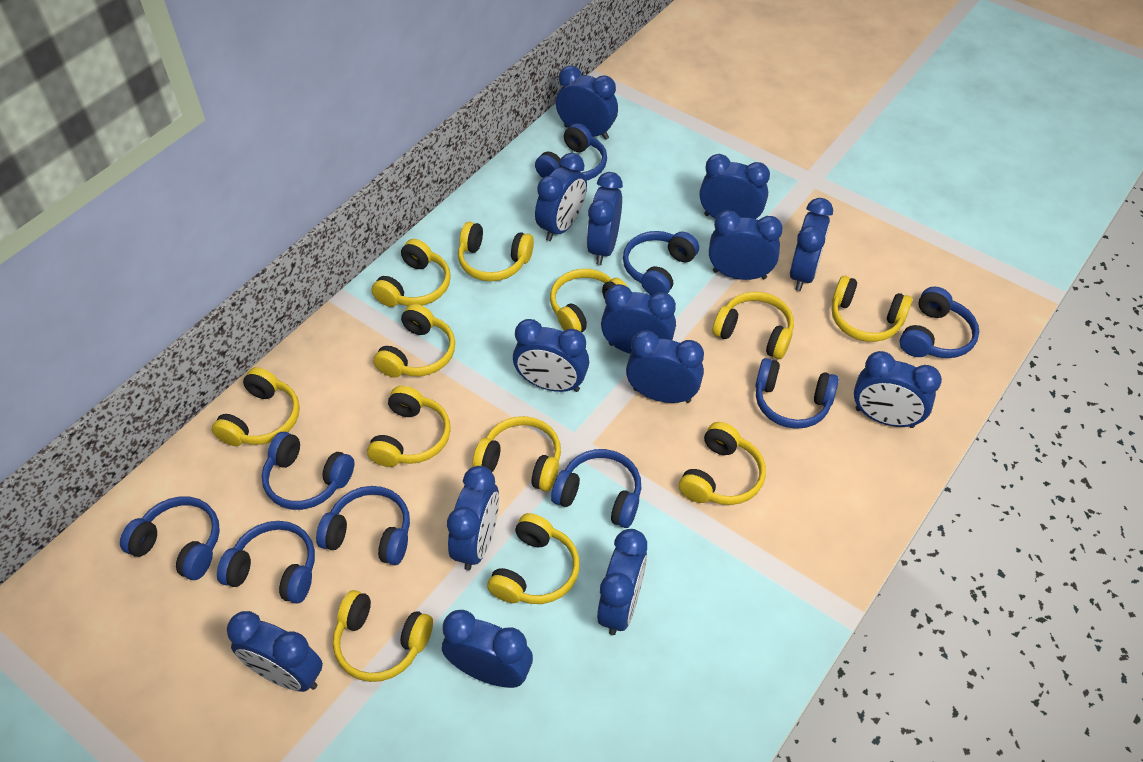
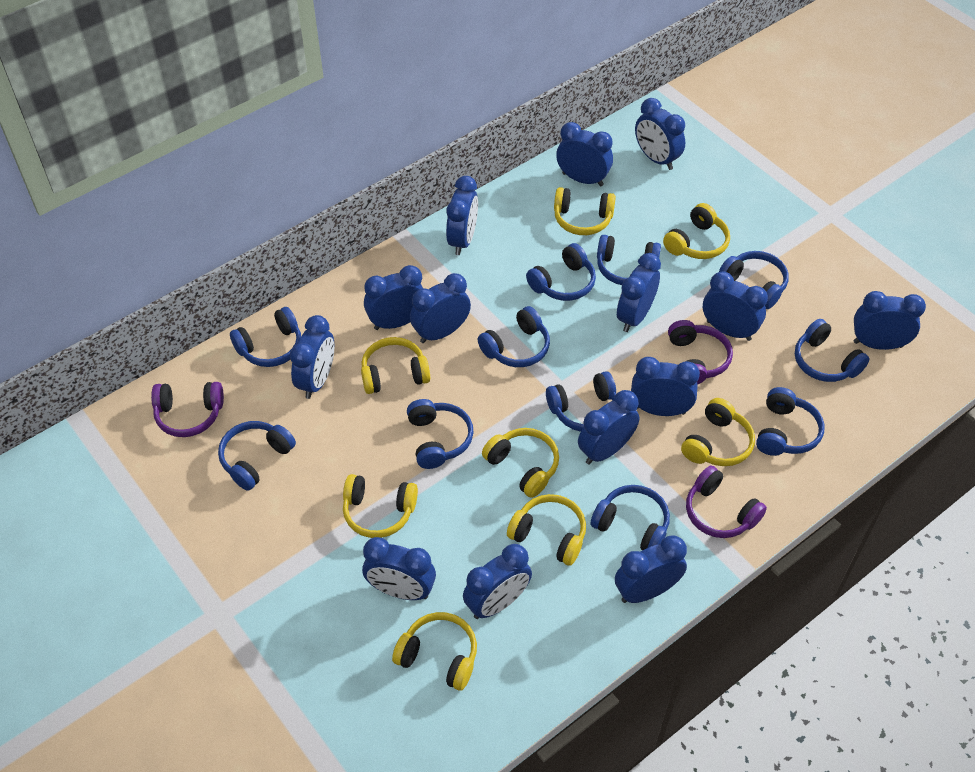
blue headphones: [120,497,220,580] [217,521,315,604] [262,432,355,510] [316,486,410,565] [535,123,607,180] [551,449,641,528] [623,231,699,295] [755,358,839,429] [900,287,979,358] = 9 -> [218,421,296,491] [230,307,301,367] [407,399,474,469] [477,306,550,367] [526,243,596,301] [546,371,616,432] [591,485,670,550] [597,235,661,285] [719,251,789,309] [756,387,825,456] [795,319,870,382] = 11
purple headphones: none = 0 -> [151,382,224,437] [668,320,733,384] [686,465,767,538] = 3
yellow headphones: [212,367,300,446] [333,590,433,682] [367,386,451,467] [372,239,451,307] [373,304,455,378] [458,222,534,281] [473,416,561,492] [487,513,580,604] [550,269,628,332] [679,422,766,505] [712,292,794,359] [832,276,912,342] = 12 -> [343,474,418,538] [361,337,430,394] [392,612,477,690] [482,428,559,498] [507,494,586,566] [554,187,616,235] [663,203,730,259] [681,398,755,466] = 8

